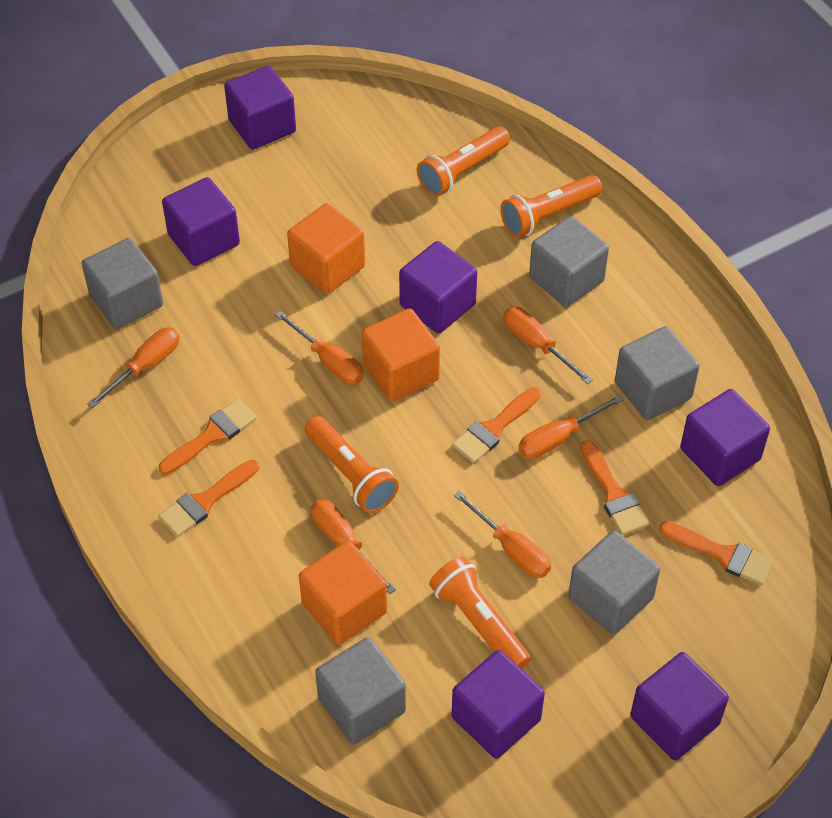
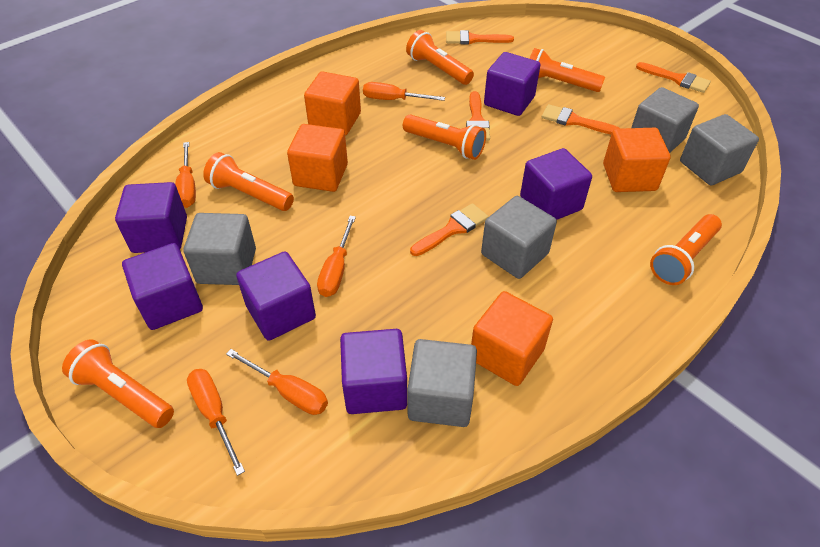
orange cube: [287,203,365,294] [299,541,387,645] [362,308,440,402] = 3 -> [287,124,348,192] [304,71,361,135] [471,291,553,386] [603,128,671,192] = 4
orange flashlight: [305,416,399,513] [417,126,510,197] [429,556,531,669] [500,175,603,238] = 4 -> [62,339,174,428] [203,152,294,211] [403,115,486,160] [406,30,474,85] [529,48,605,92] [650,214,722,285] = 6
orange screwdriver: [87,327,180,408] [275,311,364,384] [311,499,396,594] [454,491,551,578] [503,307,593,384] [519,395,623,459] = 6 -> [175,142,196,208] [187,369,245,476] [226,349,328,415] [317,216,356,297] [363,82,445,101] = 5

